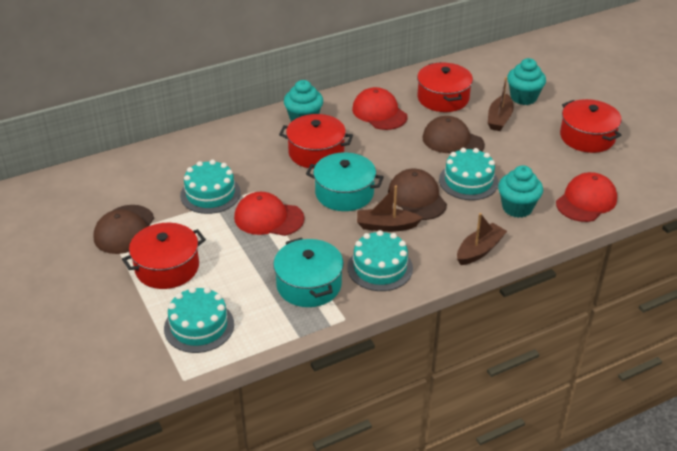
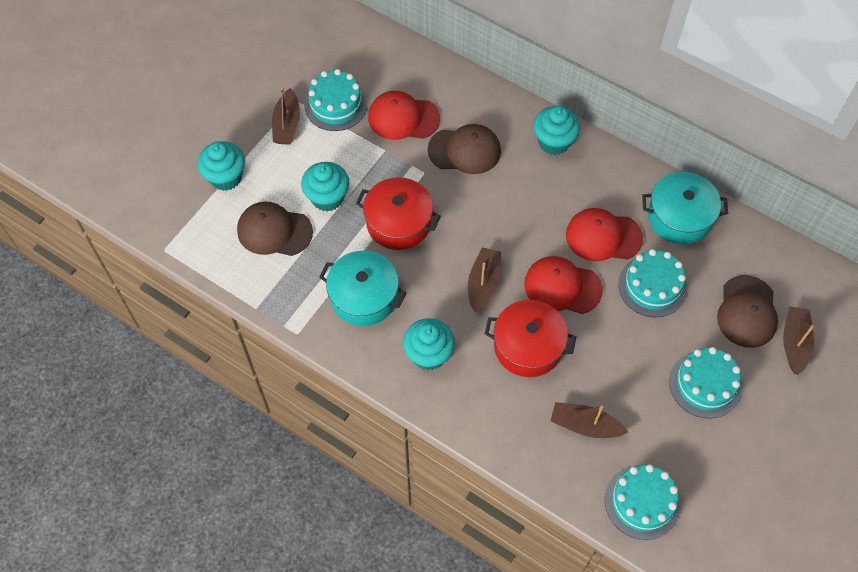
brown boat: [357,185,423,232] [457,213,507,265] [488,77,514,131] = 3 -> [272,86,300,145] [468,247,501,312] [551,402,628,438] [783,306,814,375] = 4
red pot: [122,223,206,289] [279,114,353,169] [417,62,473,112] [560,99,622,153] = 4 -> [356,177,441,250] [485,300,576,377] = 2
turquoise cupcake: [284,80,323,122] [498,165,543,218] [507,58,546,105] = 3 -> [197,141,245,191] [301,162,349,212] [403,318,455,370] [533,106,580,155] = 4

